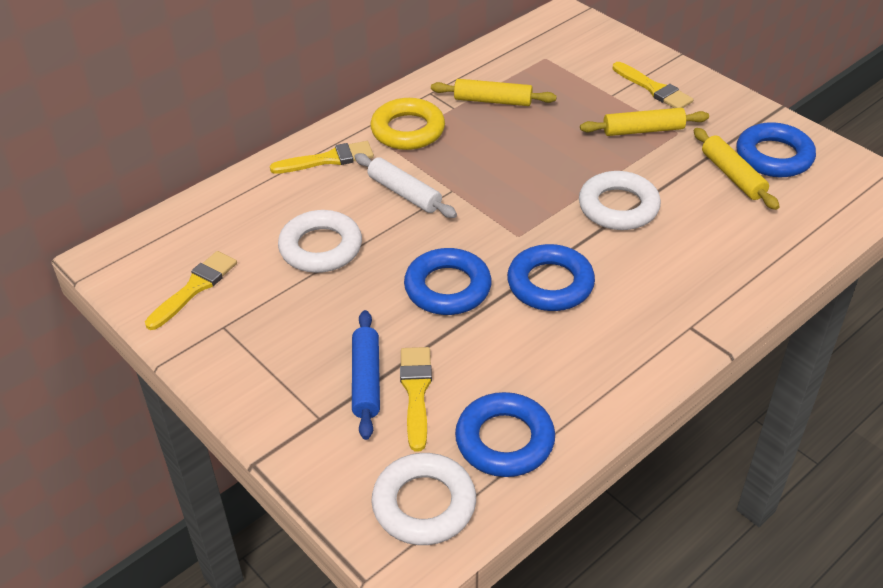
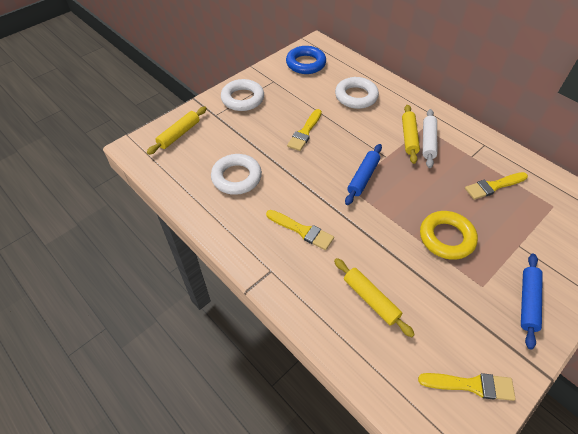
blue ring: [404,248,492,315] [455,392,555,477] [507,244,595,311] [736,122,816,177] = 4 -> [286,46,326,74] = 1
blue rolling pin: [352,310,380,440] = 1 -> [345,144,382,205] [521,254,543,350] = 2

